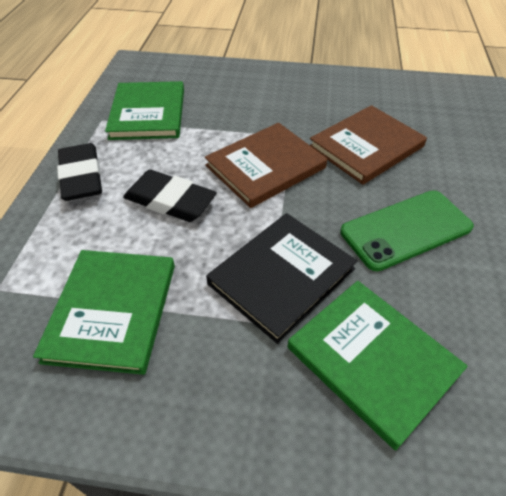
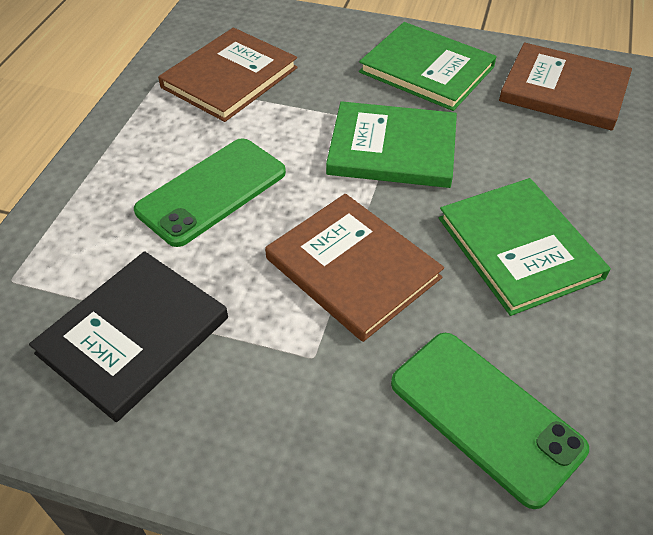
black eraser: [57,143,102,201] [123,170,217,222] = 2 -> none = 0
brown book: [205,123,327,208] [310,105,427,185] = 2 -> [158,27,298,122] [265,194,444,342] [499,43,632,131] = 3
green phone: [340,190,474,271] = 1 -> [134,138,286,247] [391,333,589,509] = 2

